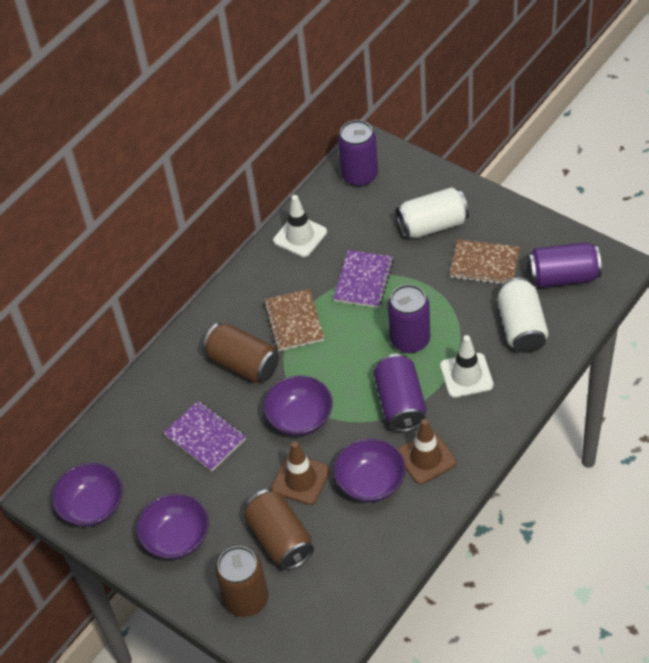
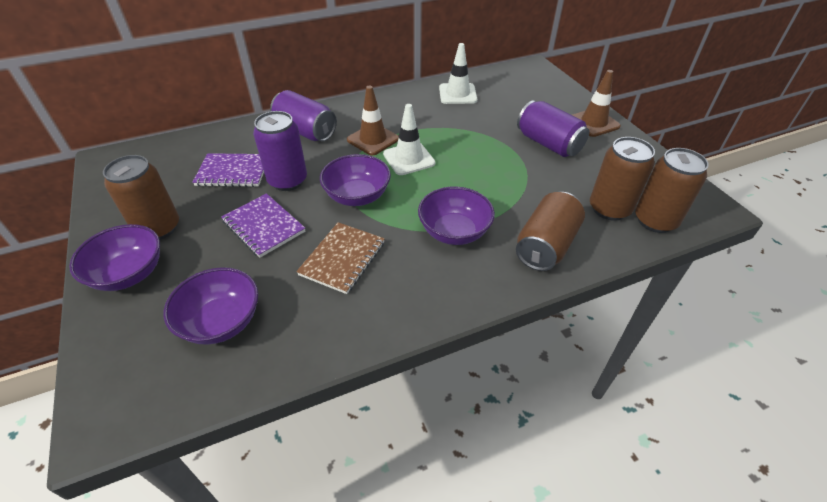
brown can: [203,323,279,383] [215,546,268,617] [244,489,314,570] = 3 -> [103,155,179,240] [516,192,585,271] [590,137,655,221] [635,148,709,233] = 4
brown notebook: [264,289,324,351] [450,239,520,285] = 2 -> [296,222,385,294] = 1
purple can: [338,120,378,187] [374,354,426,432] [388,284,430,353] [527,242,602,288] = 4 -> [253,111,307,191] [270,90,337,141] [517,100,589,157] = 3
white can: [396,187,469,239] [497,277,549,353] = 2 -> none = 0

